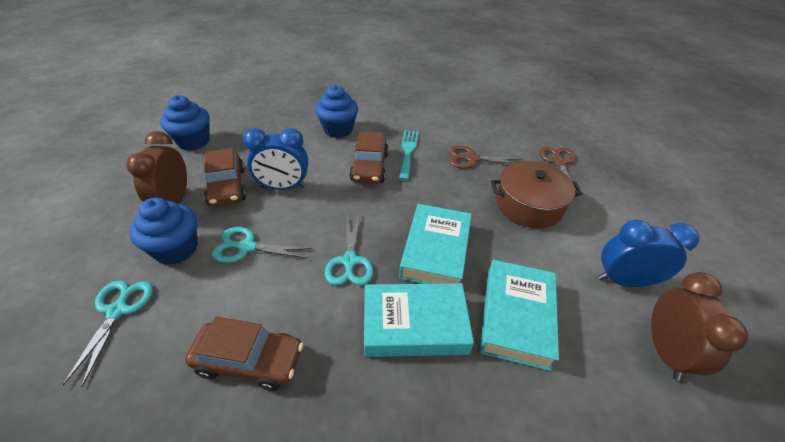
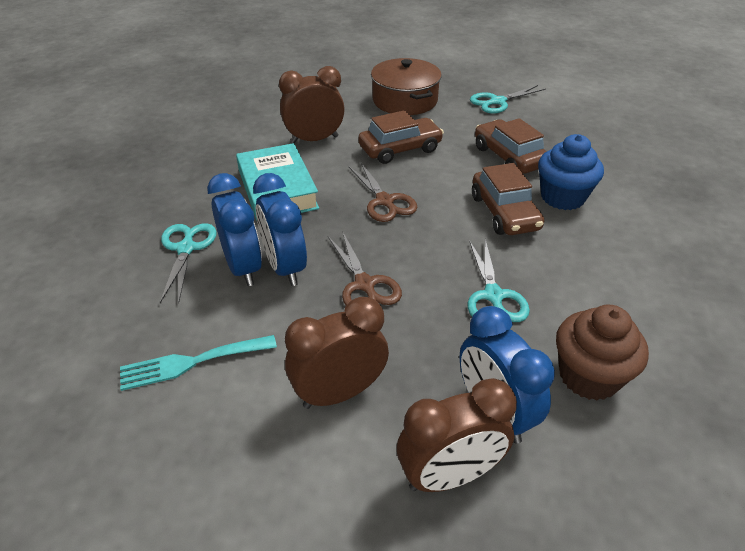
blue clock: [243,128,308,190] [598,219,699,287] = 2 -> [207,173,262,286] [253,173,307,286] [459,306,555,444] = 3
blue cupcake: [129,198,198,265] [160,95,210,151] [315,85,358,138] = 3 -> [538,134,604,210] = 1
brown clock: [127,131,187,204] [651,272,748,381] = 2 -> [279,66,345,143] [285,297,389,409] [397,378,517,492] = 3
brown cupcake: none = 0 -> [556,305,649,400] = 1
turquoise book: [364,283,474,357] [399,204,472,284] [480,260,559,371] = 3 -> [236,143,319,221] = 1

